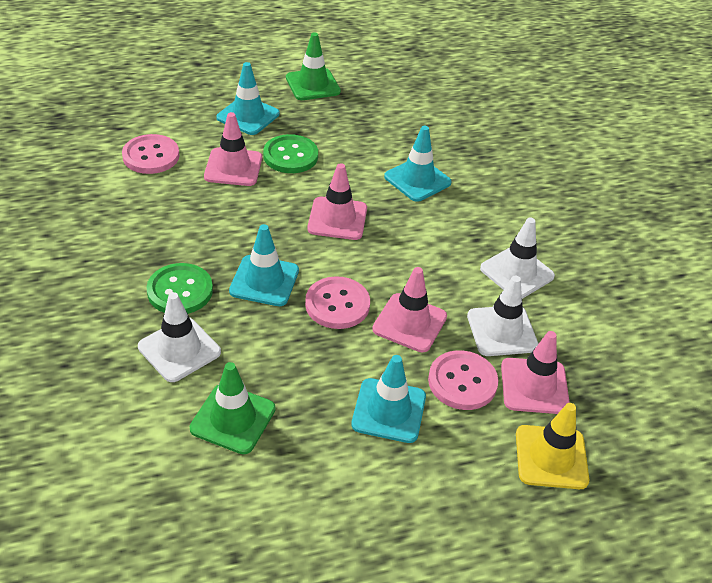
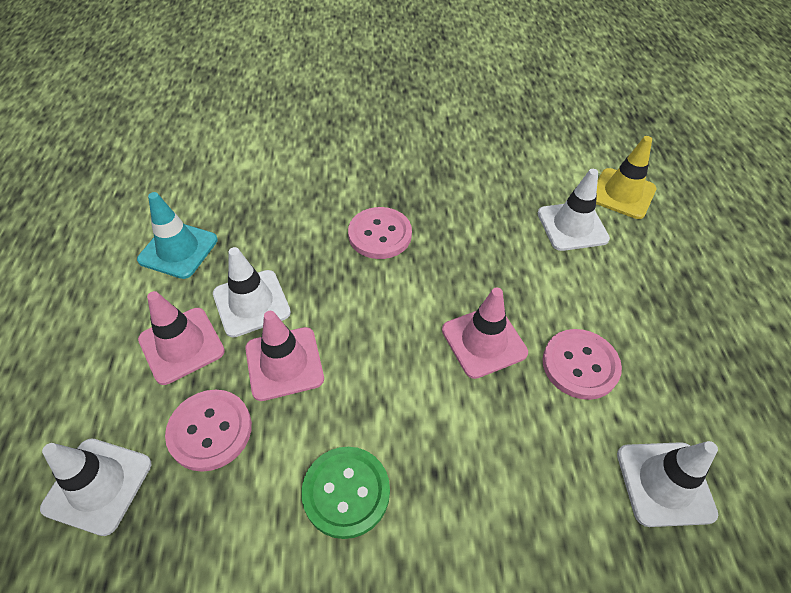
green button: [146,263,213,314] [263,134,318,173] = 2 -> [301,447,390,539] = 1
green traffic cone: [189,362,276,454] [286,32,341,100] = 2 -> none = 0
pink traffic cone: [204,112,262,186] [307,163,367,240] [372,267,447,353] [501,331,570,414] = 4 -> [138,291,225,385] [245,311,324,401] [442,288,528,379] = 3
turquoise traffic cone: [216,62,280,135] [229,224,299,306] [351,355,426,443] [384,126,452,202] = 4 -> [137,192,218,279] = 1
white traffic cone: [138,292,221,382] [467,276,538,356] [480,217,555,299] = 3 -> [40,439,151,536] [213,247,291,337] [538,169,610,251] [617,441,718,527] = 4

